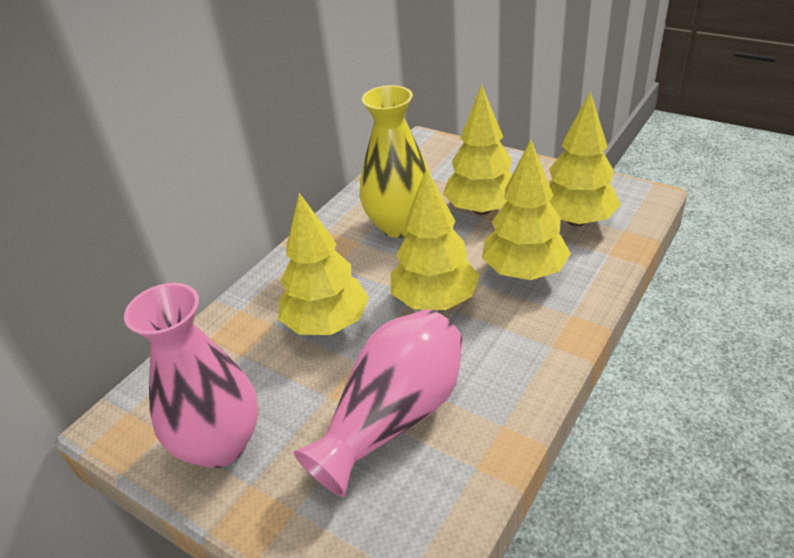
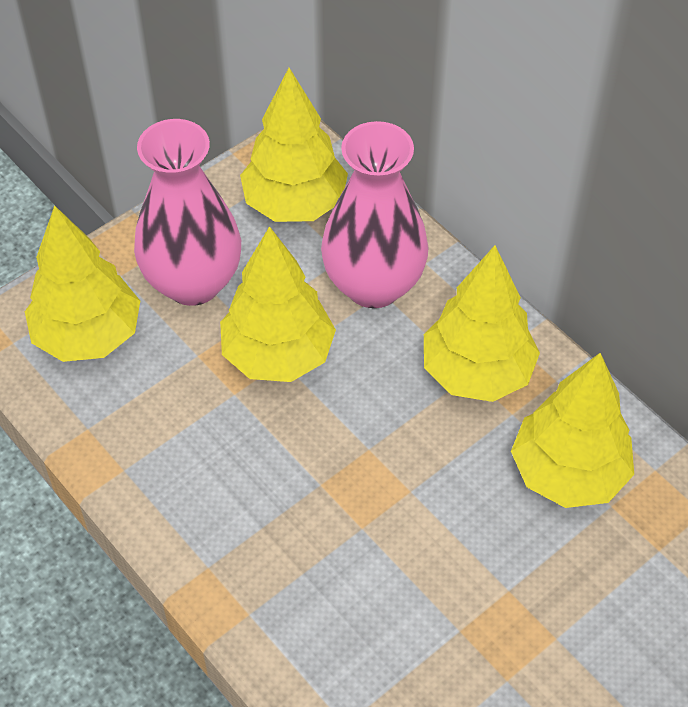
yellow vase: [360,85,431,238] = 1 -> none = 0

